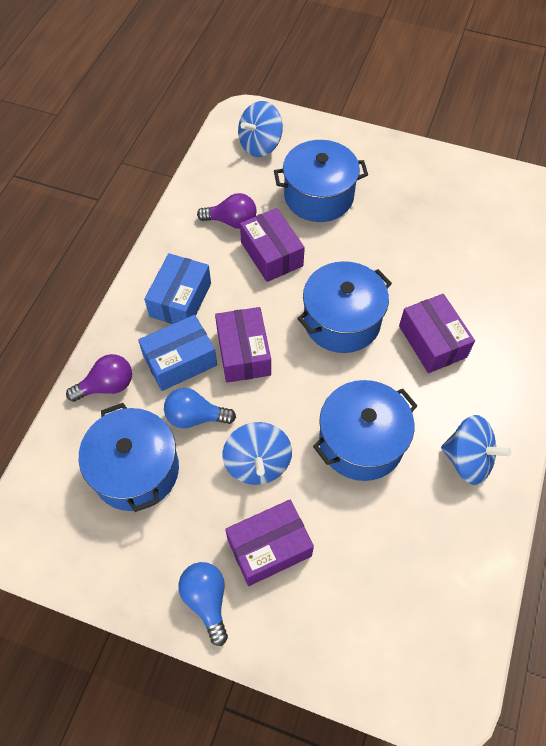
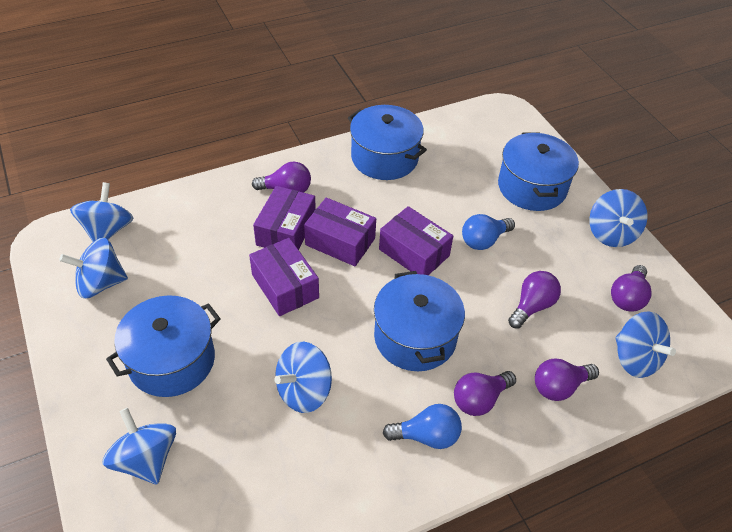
blue box: [138,315,217,391] [144,253,211,324] = 2 -> none = 0
blue spinning top: [223,422,292,485] [238,101,283,157] [441,415,512,485] = 3 -> [59,238,128,299] [70,182,133,242] [102,408,176,484] [274,342,332,413] [589,189,647,247] [615,311,676,378] = 6
purple light bulb: [66,354,132,402] [197,193,257,229] = 2 -> [252,162,311,193] [454,371,516,416] [508,271,561,328] [535,358,599,401] [611,265,652,312] = 5

